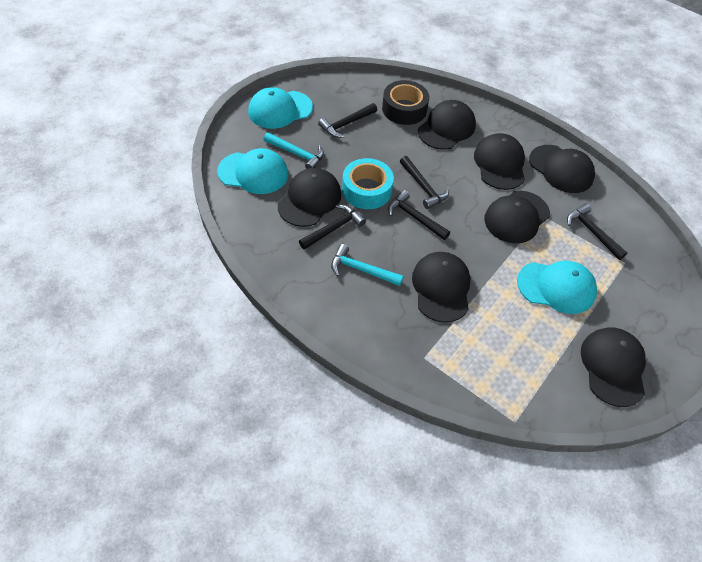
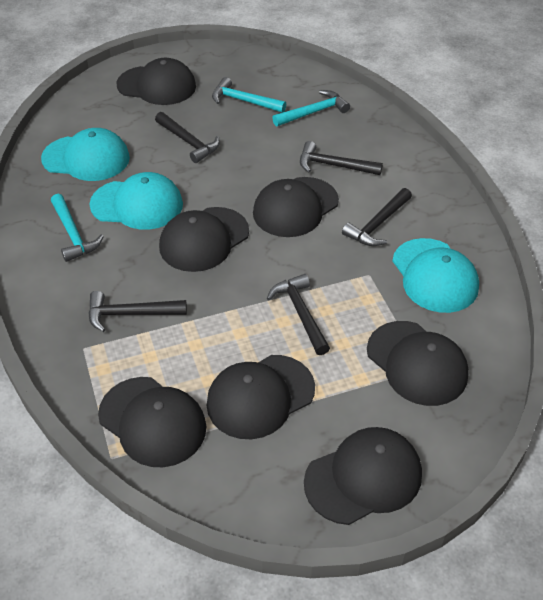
black tape: [382,80,429,125] = 1 -> none = 0
turquoise hammer: [264,132,324,169] [331,244,403,286] = 2 -> [51,194,104,262] [212,77,286,113] [272,90,350,126] = 3
turquoise tape: [342,158,394,209] = 1 -> none = 0

